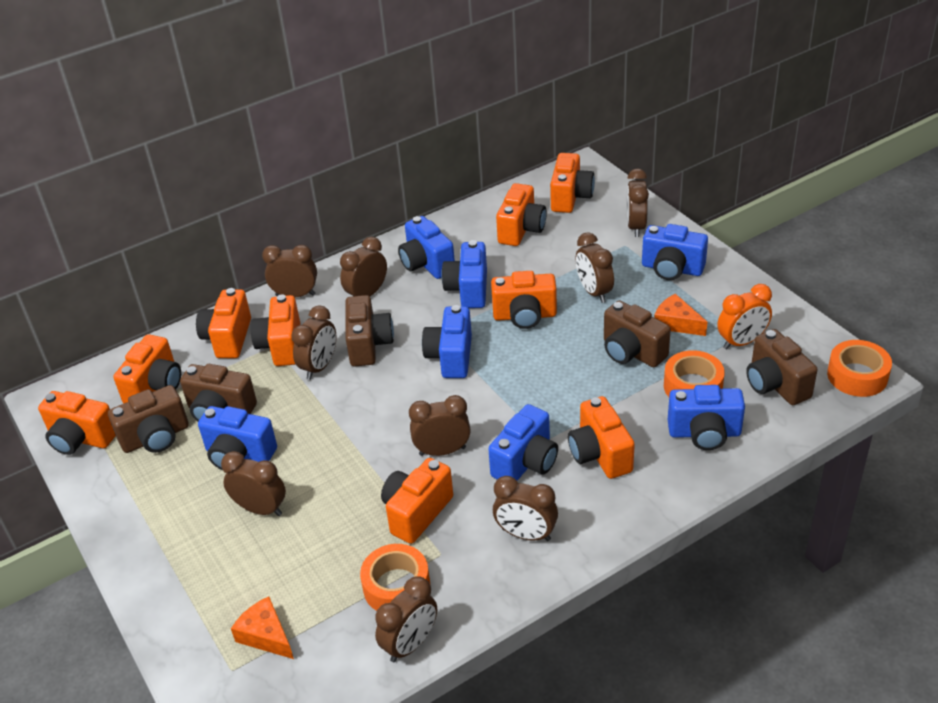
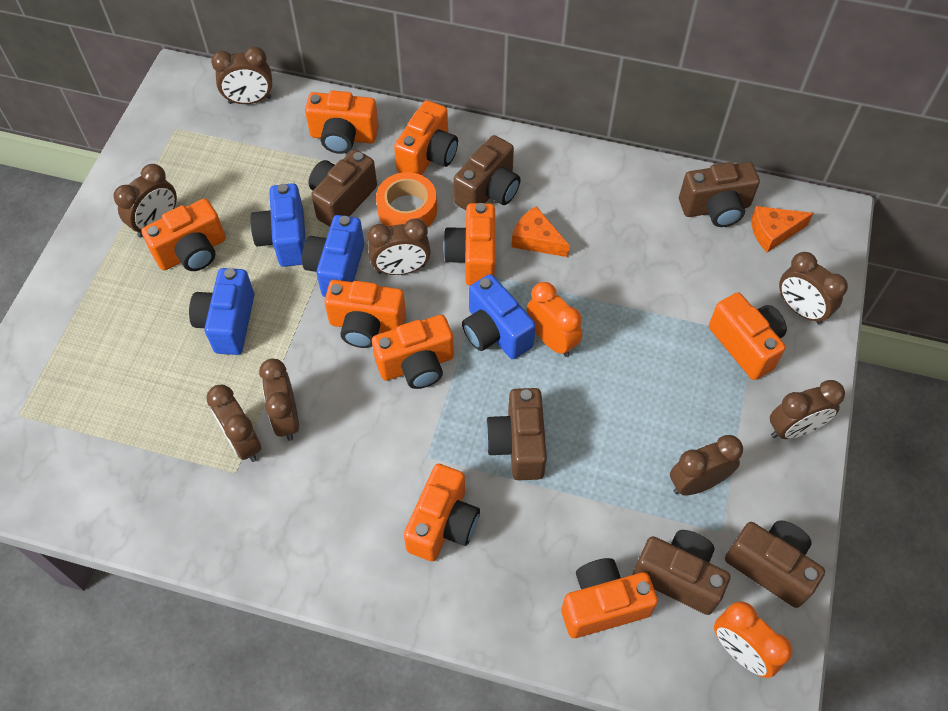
blue camera: [198,406,277,470] [398,216,455,279] [422,305,472,378] [441,240,487,308] [488,404,558,481] [642,224,708,280] [668,385,745,450] = 7 -> [189,268,254,355] [250,183,306,267] [302,215,364,297] [462,274,536,359] = 4
brown camera: [108,385,189,453] [180,364,257,421] [345,295,394,367] [604,300,671,367] [746,329,818,405] = 5 -> [308,150,377,227] [454,135,520,210] [485,388,547,480] [632,530,730,615] [679,162,760,227] [725,520,825,608] = 6
brown clock: [221,451,286,516] [262,245,317,297] [291,305,336,380] [340,237,387,296] [375,576,437,662] [409,395,471,456] [493,476,558,541] [575,232,614,303] [627,168,649,237] = 9 -> [113,164,177,237] [206,385,262,462] [211,46,273,104] [259,359,299,441] [367,218,431,275] [670,435,743,496] [770,380,845,439] [779,252,848,324] = 8
orange clock: [717,284,772,350] = 1 -> [527,282,582,357] [714,601,792,678] = 2
orange tape: [360,544,430,611] [664,350,725,397] [827,340,892,397] = 3 -> [376,172,437,228] = 1

